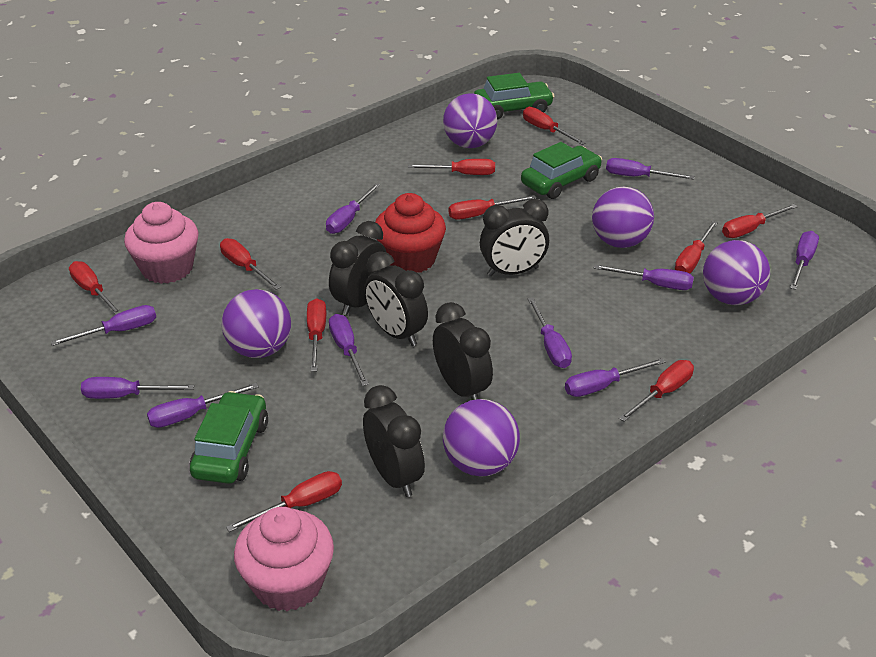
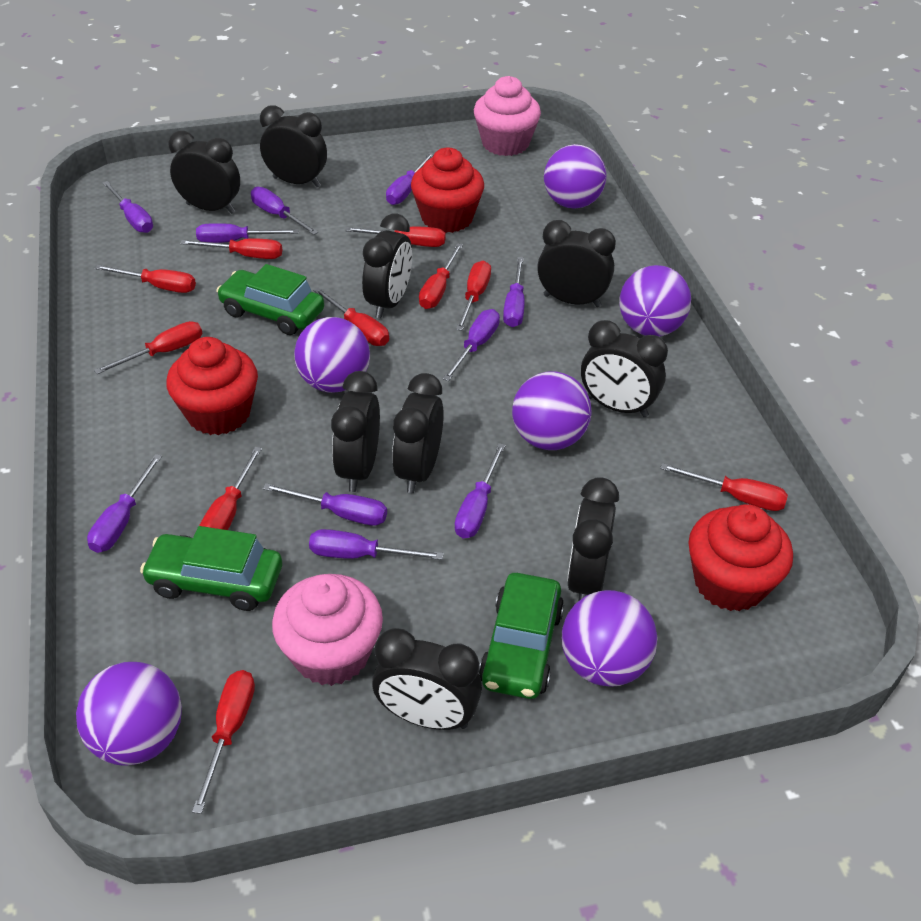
black clock: [329,221,386,316] [363,385,425,497] [364,251,428,346] [433,302,493,400] [480,199,549,277] = 5 -> [168,131,240,214] [260,105,327,187] [331,371,380,492] [362,214,412,318] [372,628,482,730] [392,373,444,493] [537,220,616,307] [567,477,619,601] [581,320,668,417] = 9
purple ball: [222,289,291,358] [443,93,497,148] [443,399,520,477] [592,187,654,248] [703,240,770,305] = 5 -> [76,662,182,765] [294,317,370,393] [512,371,592,450] [544,144,606,209] [562,590,658,687] [619,265,691,337] = 6
red cupcake: [375,193,446,273] = 1 -> [166,337,258,435] [411,148,484,233] [688,504,793,611] = 3

